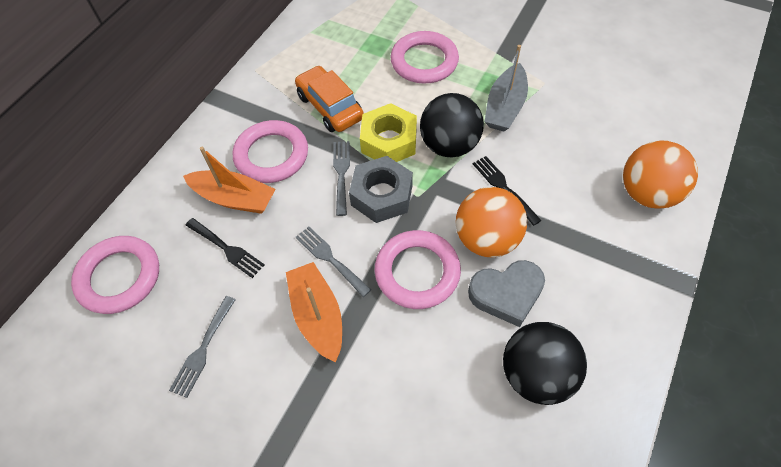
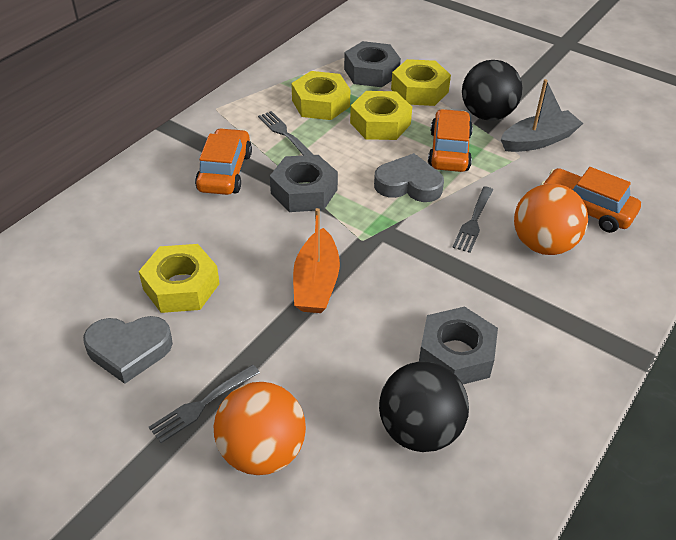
black fork: [185,218,265,278] [473,156,542,226] = 2 -> none = 0
grey heart: [468,260,545,327] = 1 -> [83,316,173,384] [374,153,444,202] = 2
grey nut: [349,156,413,223] = 1 -> [270,155,338,212] [344,41,401,87] [419,307,498,384] = 3
orange boat: [183,147,275,214] [286,262,342,362] = 2 -> [293,208,340,313] = 1
orange car: [295,66,364,132] = 1 -> [195,128,252,195] [428,109,473,172] [541,167,641,233] = 3
pink ring: [71,236,159,314] [233,120,308,183] [375,230,461,309] [390,31,459,84] = 4 -> none = 0
yellow nut: [360,103,417,162] = 1 -> [139,244,220,313] [292,71,351,120] [350,91,412,140] [391,59,451,106] = 4

